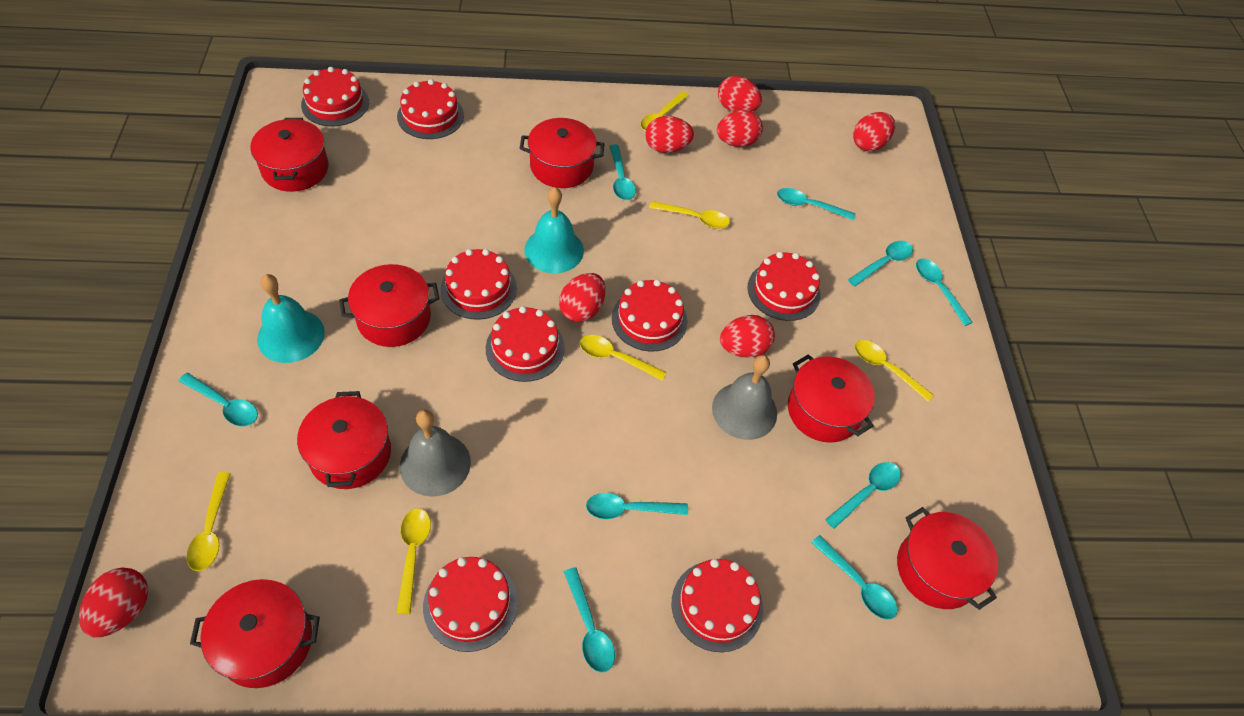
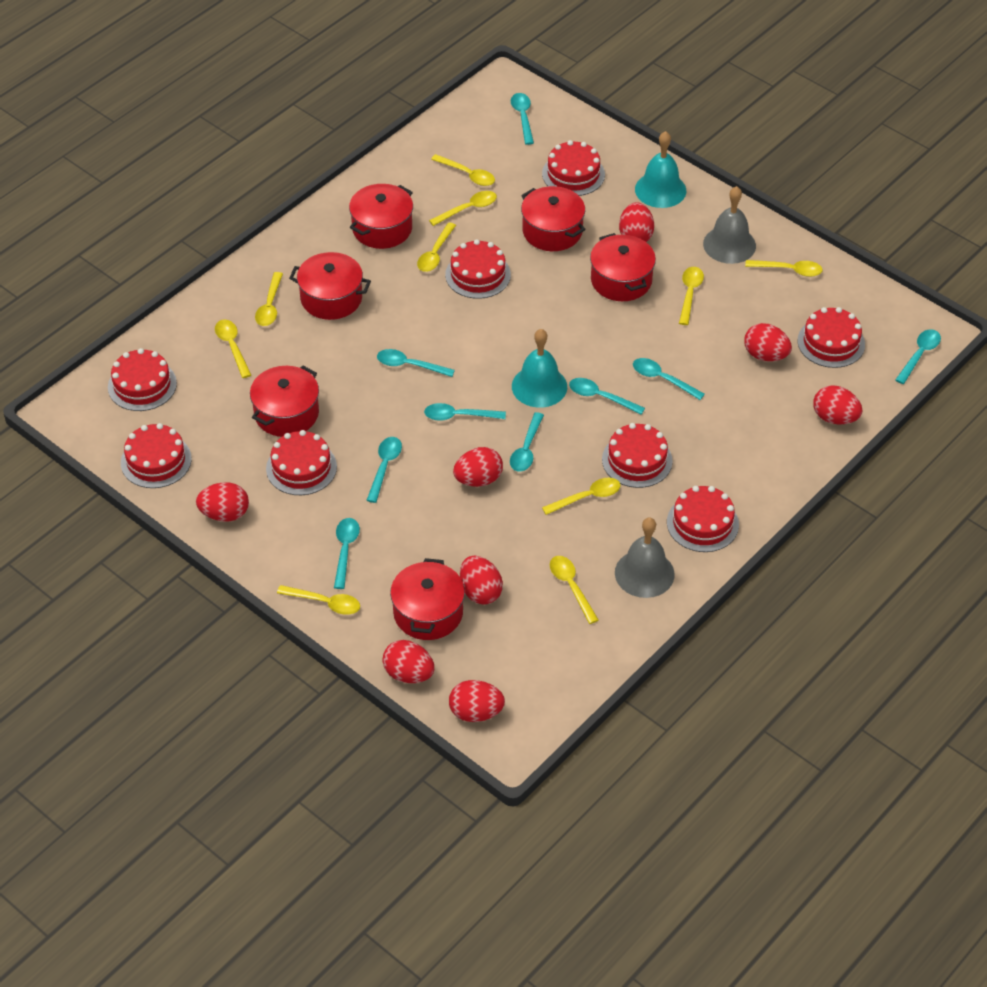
red egg: [79,568,148,637] [559,273,606,322] [645,116,694,153] [717,110,763,147] [718,76,762,112] [720,315,775,358] [853,112,895,151] = 7 -> [196,482,249,521] [382,640,434,683] [449,680,505,722] [453,447,503,487] [460,556,503,605] [619,202,654,242] [744,323,792,361] [813,385,862,424] = 8
red pot: [190,579,320,688] [250,118,329,192] [297,391,391,489] [339,264,440,347] [520,118,604,188] [788,354,875,443] [897,507,998,610] = 7 -> [250,366,319,437] [289,252,371,320] [349,184,413,249] [390,558,465,640] [521,186,586,251] [590,233,656,301] = 6
yellow spoon: [187,472,231,571] [397,508,431,614] [580,335,667,381] [641,91,689,131] [649,201,730,229] [855,340,934,402] = 6 -> [215,320,251,378] [255,272,283,326] [277,585,360,615] [417,222,456,272] [429,191,497,226] [431,154,495,186] [542,478,621,515] [550,556,599,624] [679,267,704,325] [745,260,823,277] = 10

